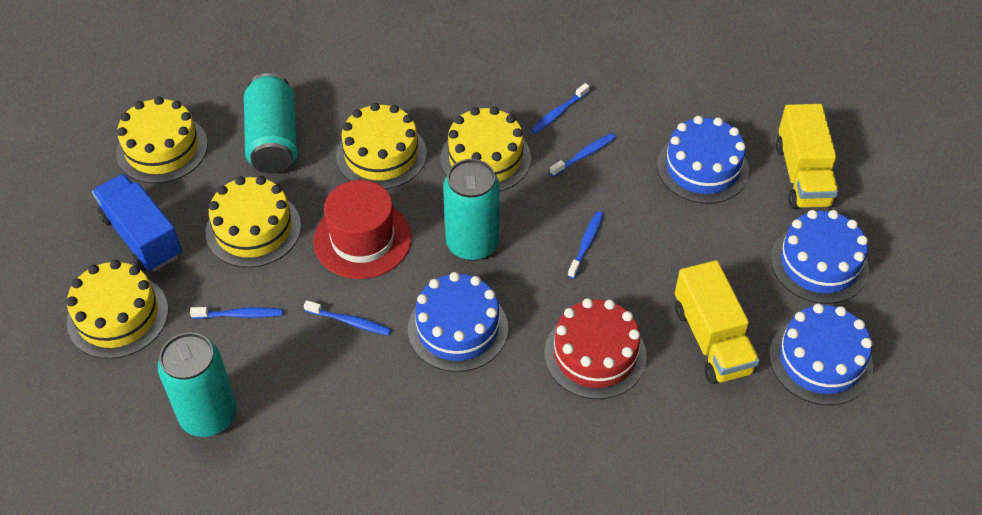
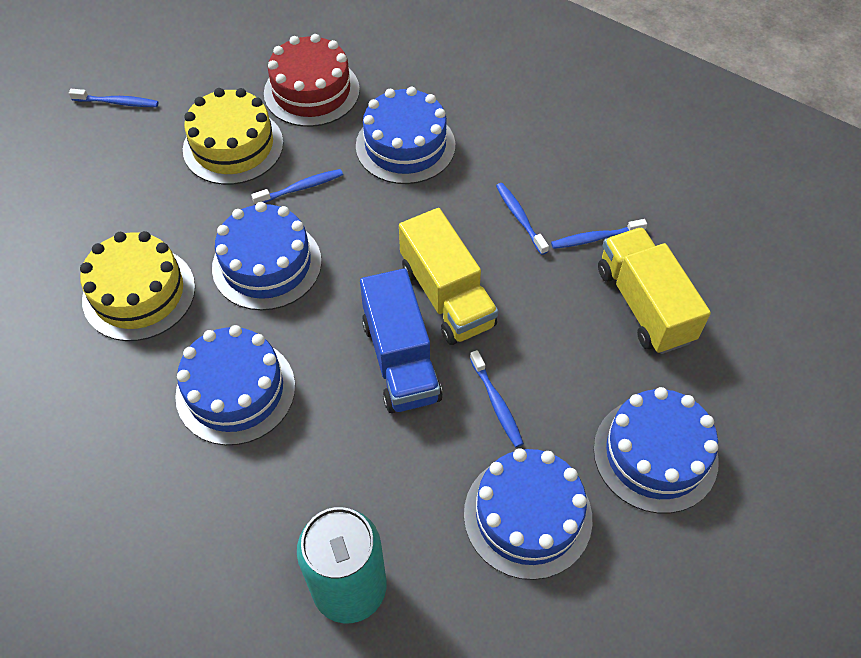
blue cake: [408,272,508,372] [657,116,749,204] [769,303,873,405] [771,210,869,304] = 4 -> [175,325,295,445] [212,202,322,310] [356,87,455,184] [464,448,592,580] [594,387,719,514] = 5
red hat: [313,180,412,279] = 1 -> none = 0
turquoise can: [158,332,237,437] [244,73,298,174] [443,159,500,261] = 3 -> [297,507,386,623] = 1
yellow cake: [66,260,168,359] [116,97,208,184] [206,176,301,268] [336,103,427,189] [440,107,531,191] = 5 -> [80,231,195,341] [183,88,283,185] = 2

